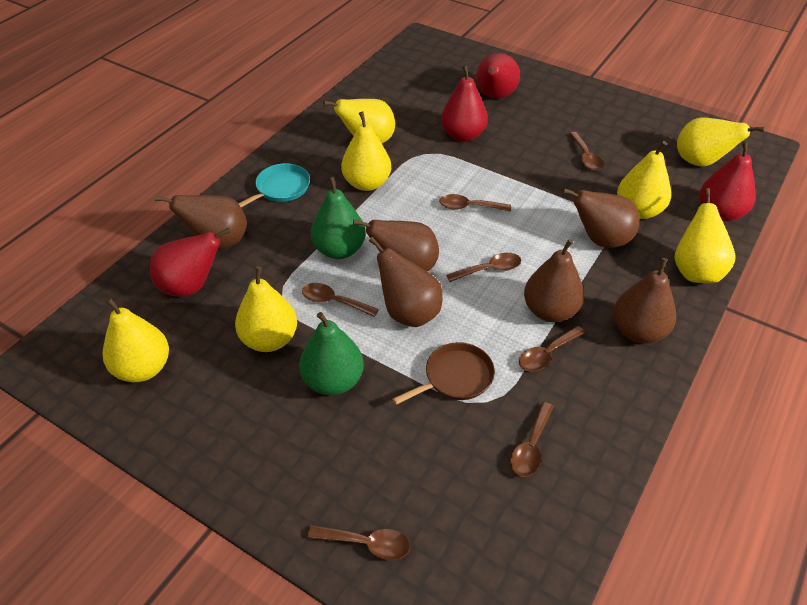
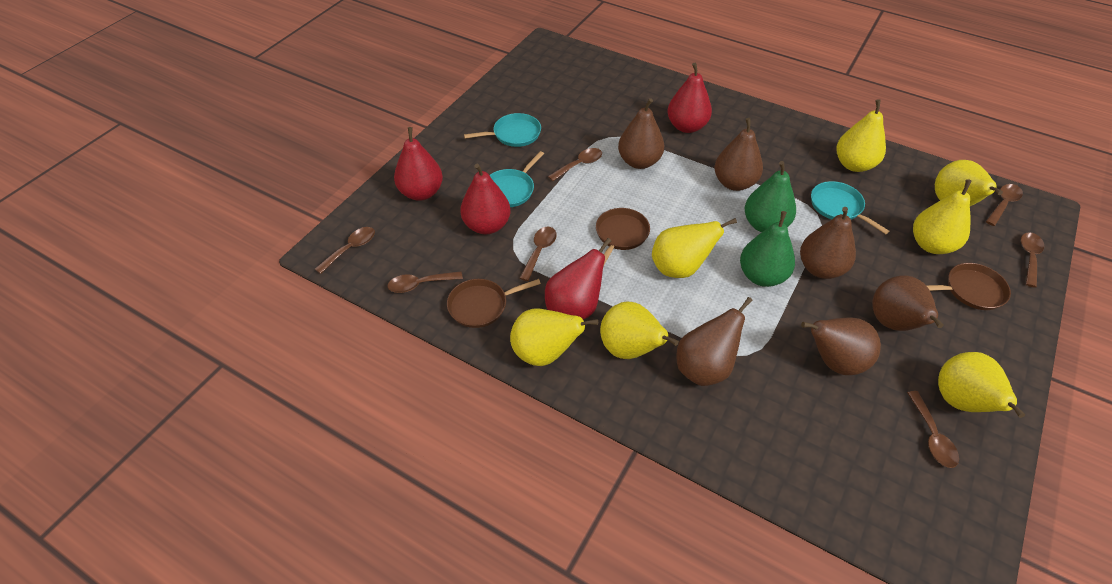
brown pan: [392,342,495,405] = 1 -> [447,279,541,328] [596,208,650,264] [926,263,1011,310] = 3
turquoise pan: [238,163,310,208] = 1 -> [464,113,541,147] [490,151,544,207] [811,181,889,234] = 3

